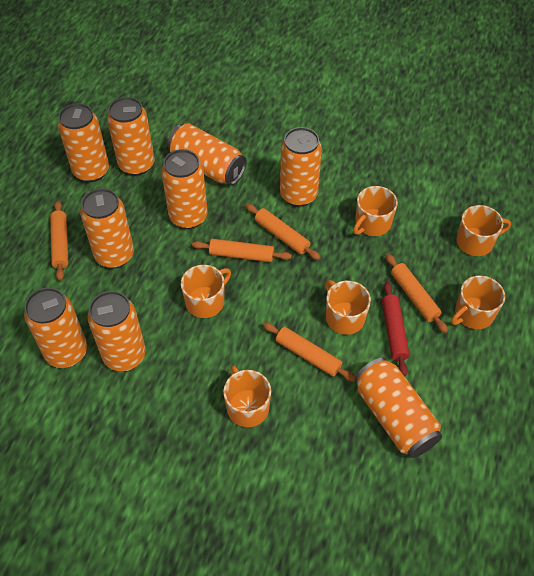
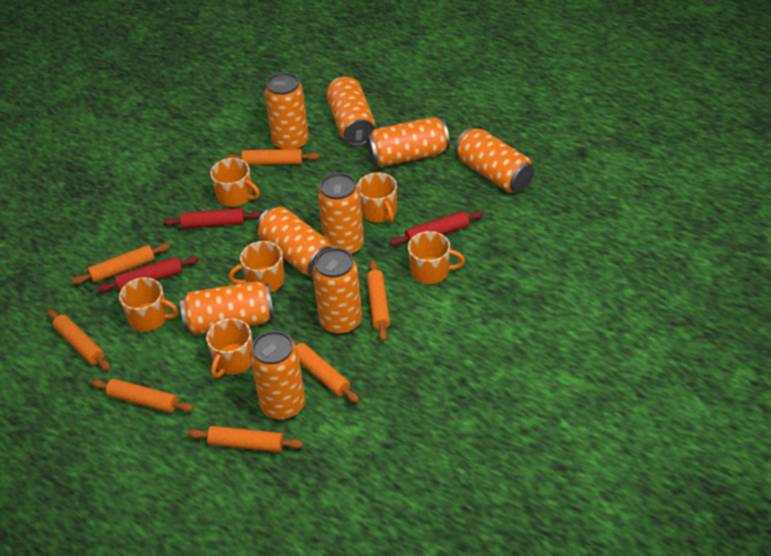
orange rolling pin: [50,201,68,281] [192,239,292,262] [246,203,321,260] [263,322,355,382] [386,254,448,333] = 5 -> [47,309,110,371] [72,243,170,284] [91,379,194,413] [188,426,303,452] [225,149,319,165] [291,338,359,403] [367,260,390,341] = 7
red rolling pin: [382,282,410,376] = 1 -> [97,256,199,292] [163,208,262,229] [390,211,484,246] = 3

